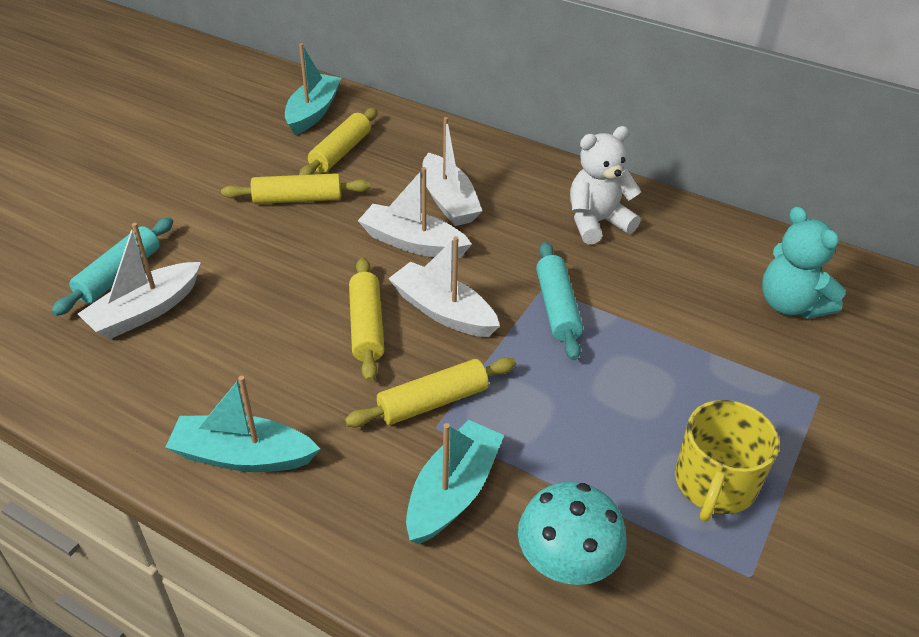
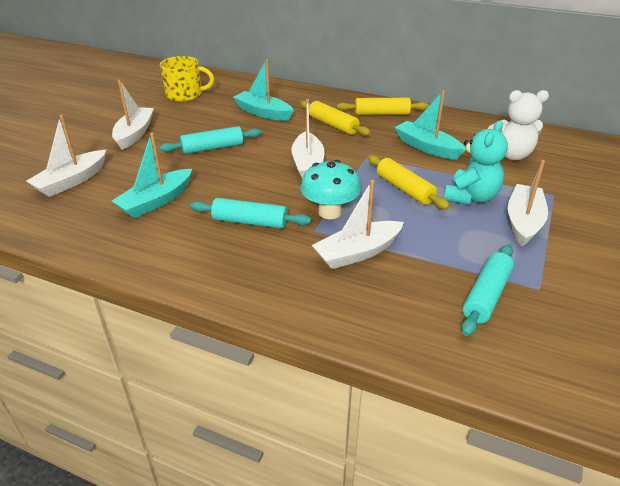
turquoise rolling pin: [51,217,173,316] [536,242,583,360] = 2 -> [160,126,262,154] [190,198,311,229] [461,244,514,336] = 3
white boat: [78,223,201,339] [358,167,472,258] [388,236,500,337] [422,117,482,226] = 4 -> [26,115,106,197] [112,79,154,150] [291,99,324,178] [312,180,404,269] [508,160,548,246] = 5
yellow rolling pin: [221,173,370,204] [299,108,377,175] [344,357,516,428] [349,258,384,382] = 4 -> [300,101,371,136] [337,98,429,115] [368,155,450,210] = 3

